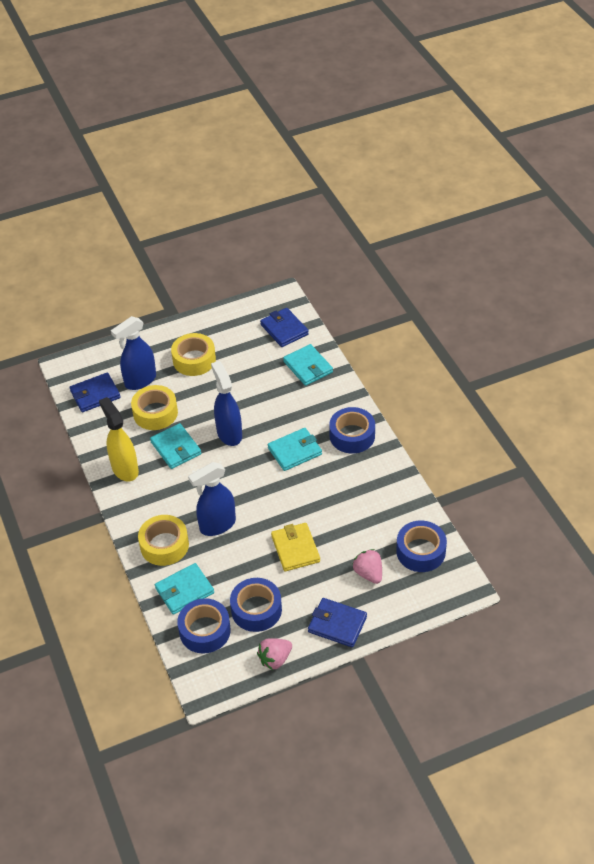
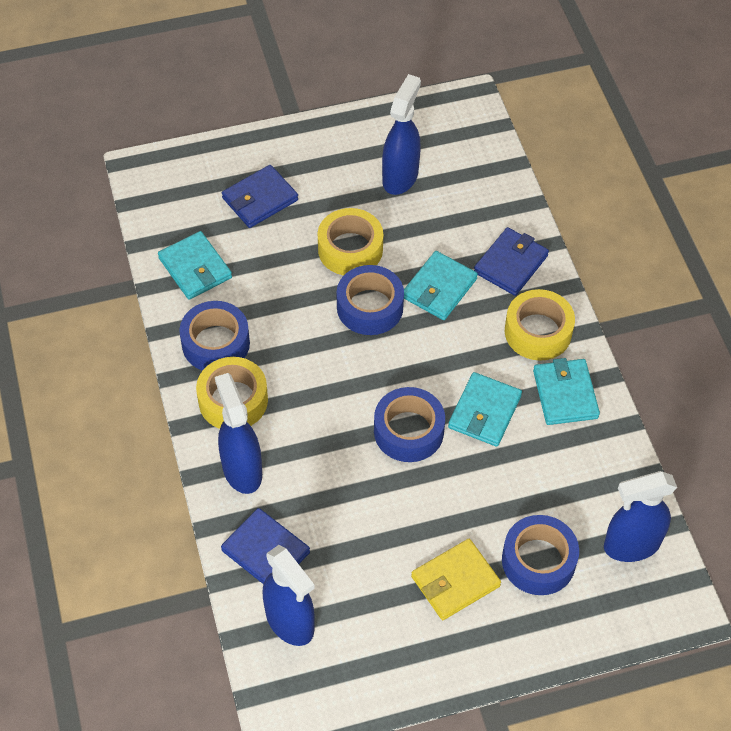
blue spray bottle: [111,316,156,390] [188,462,236,536] [211,361,242,446] = 3 -> [215,373,262,494] [263,545,315,646] [382,74,421,195] [604,471,677,562] = 4
pink strawberry: [257,638,292,670] [352,549,382,584] = 2 -> none = 0
yellow spray bottle: [99,397,139,481] = 1 -> none = 0

